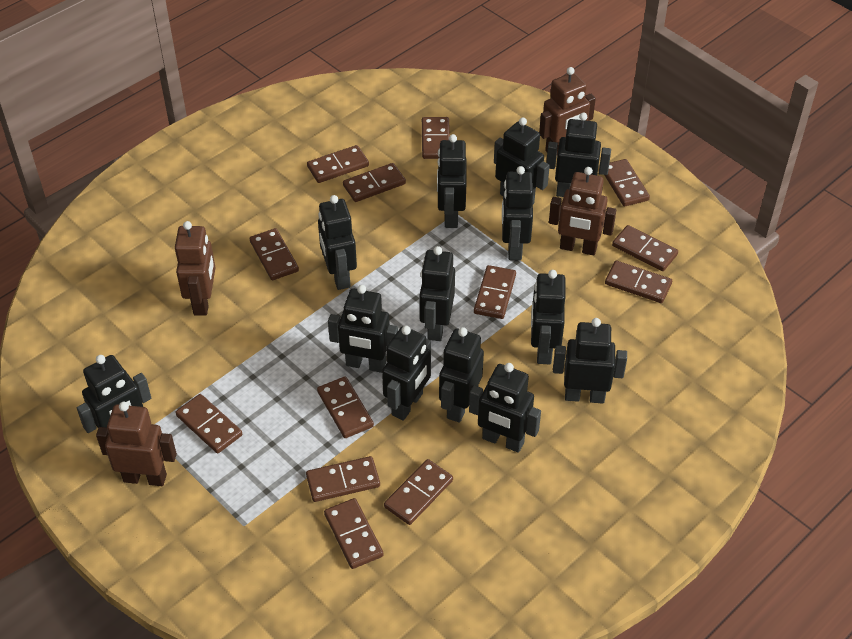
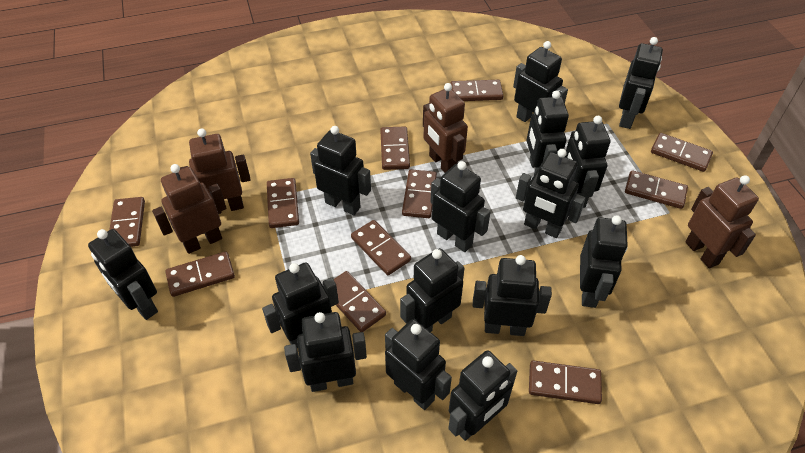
black robot: [77,355,151,433] [318,195,357,290] [328,285,398,373] [382,326,431,421] [419,246,455,341] [437,134,466,228] [439,327,484,423] [469,363,541,453] [494,117,550,204] [502,166,533,260] [531,270,565,364] [546,113,611,197] [553,318,627,404] = 13 -> [88,229,158,320] [262,262,339,348] [284,312,367,392] [310,126,371,215] [385,319,452,410] [400,248,464,332] [430,161,491,252] [448,350,517,441] [473,255,552,336] [513,41,568,122] [516,149,586,238] [527,91,569,174] [565,116,610,208] [580,215,628,308] [619,37,663,129] = 15
brown domino: [175,394,242,453] [250,228,299,280] [306,456,380,502] [307,145,369,183] [317,376,374,438] [324,498,384,569] [343,163,406,202] [384,459,453,525] [422,117,450,159] [474,265,516,319] [604,159,650,206] [605,260,672,303] [612,225,678,271] = 13 -> [109,197,145,247] [165,251,235,297] [267,178,299,228] [333,271,386,332] [351,220,411,275] [380,126,410,170] [402,169,437,218] [450,80,503,101] [529,360,602,404] [625,170,688,209] [651,133,713,172] = 11

